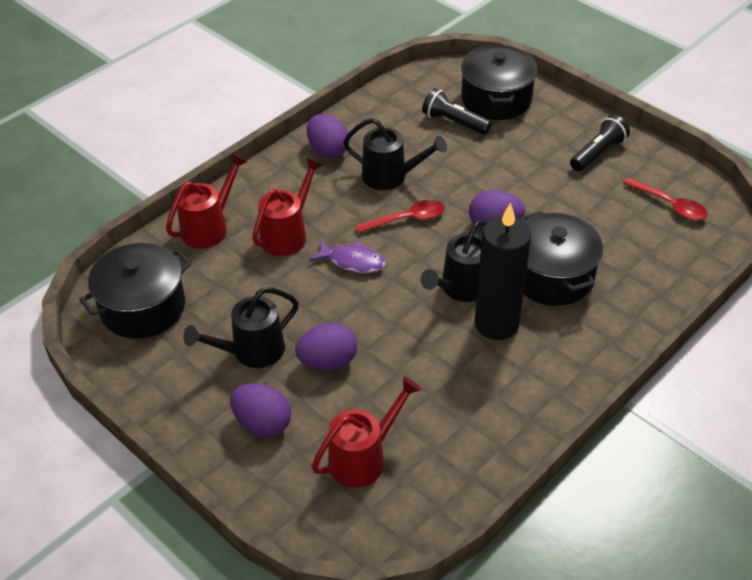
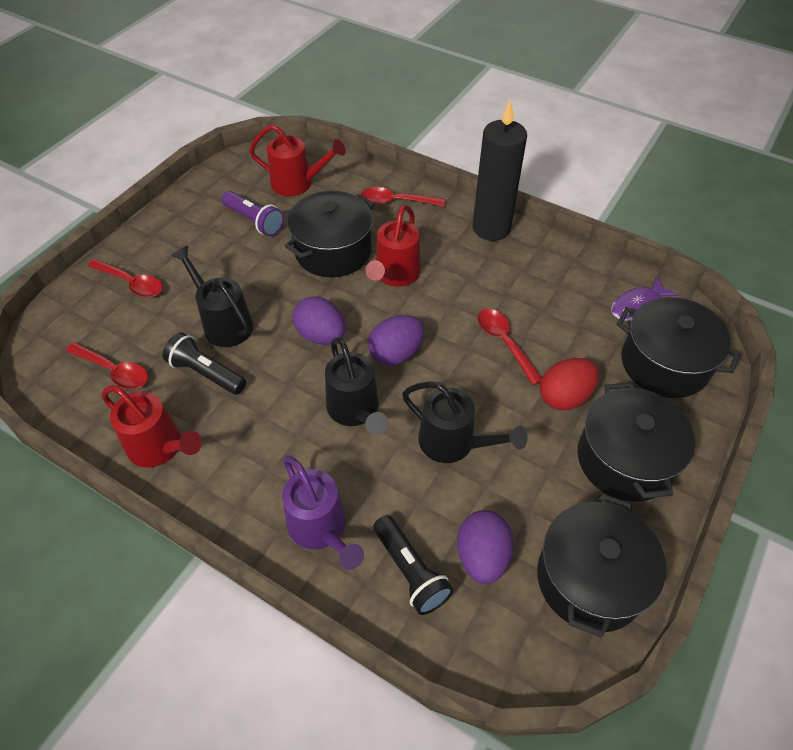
black pot: [79,243,192,339] [461,45,537,120] [521,211,603,306] = 3 -> [285,191,374,277] [537,494,666,638] [578,382,695,502] [617,297,741,398] = 4
purple egg: [230,383,291,437] [295,323,357,370] [307,114,350,159] [469,190,525,230] = 4 -> [293,296,345,345] [368,315,424,366] [457,510,514,584] = 3
purple flashlight: none = 0 -> [221,191,284,236] = 1
purple watering can: none = 0 -> [282,455,364,570] = 1
red egg: none = 0 -> [540,358,599,411] = 1
red spoon: [355,200,445,234] [623,178,708,221] = 2 -> [66,342,148,389] [88,259,163,298] [361,187,445,206] [478,309,542,385] = 4

